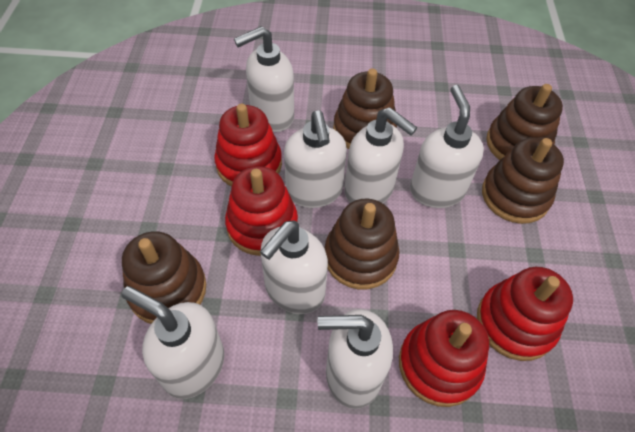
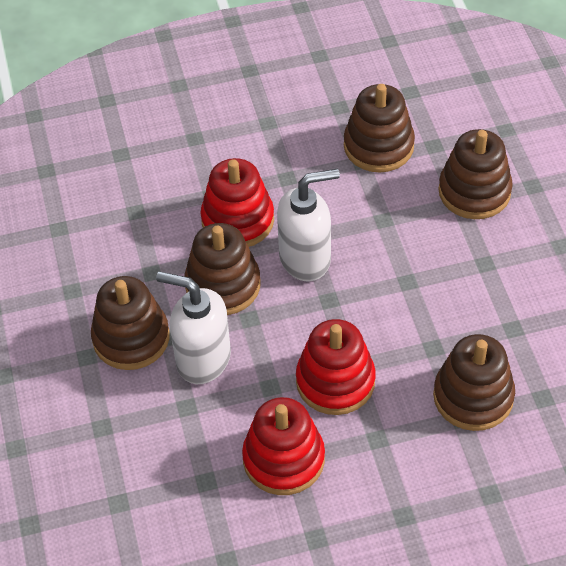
red stacking toy: [214,104,282,187] [225,166,298,256] [399,310,489,407] [477,267,573,361] = 4 -> [200,158,274,247] [242,397,325,495] [296,319,376,415] = 3
white soap dispenser: [122,286,224,399] [234,26,294,132] [260,220,328,314] [284,111,347,208] [318,309,393,409] [344,107,417,203] [410,85,484,208] = 7 -> [156,271,231,384] [277,169,340,281] = 2

